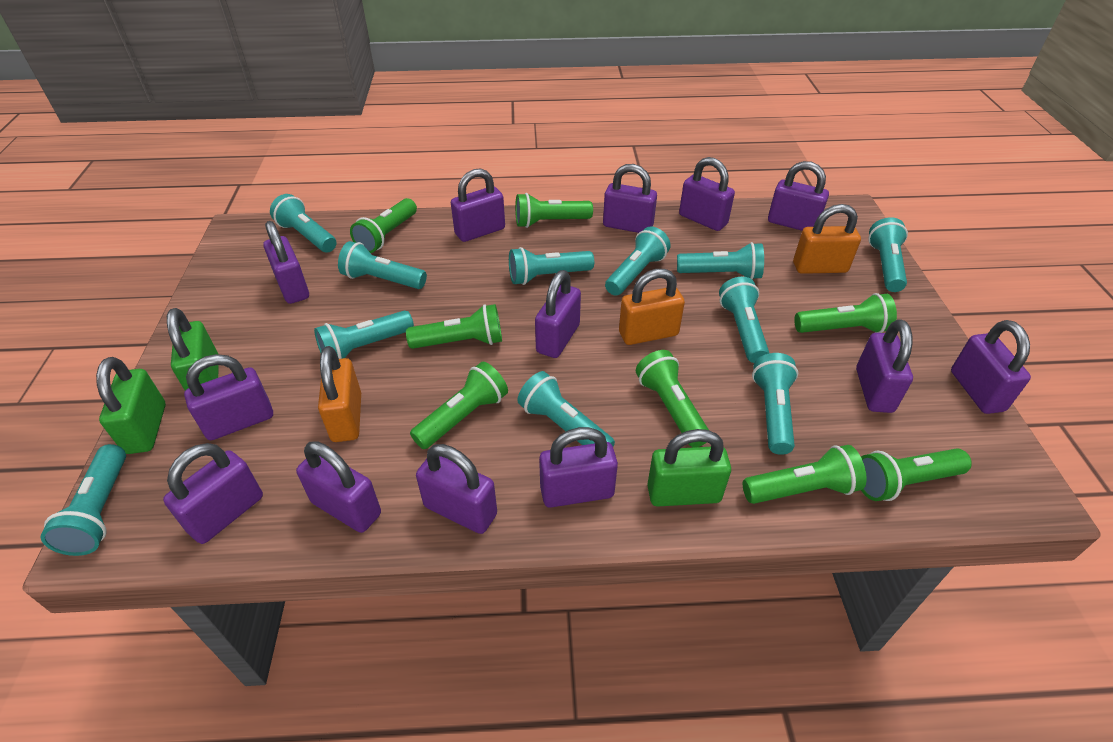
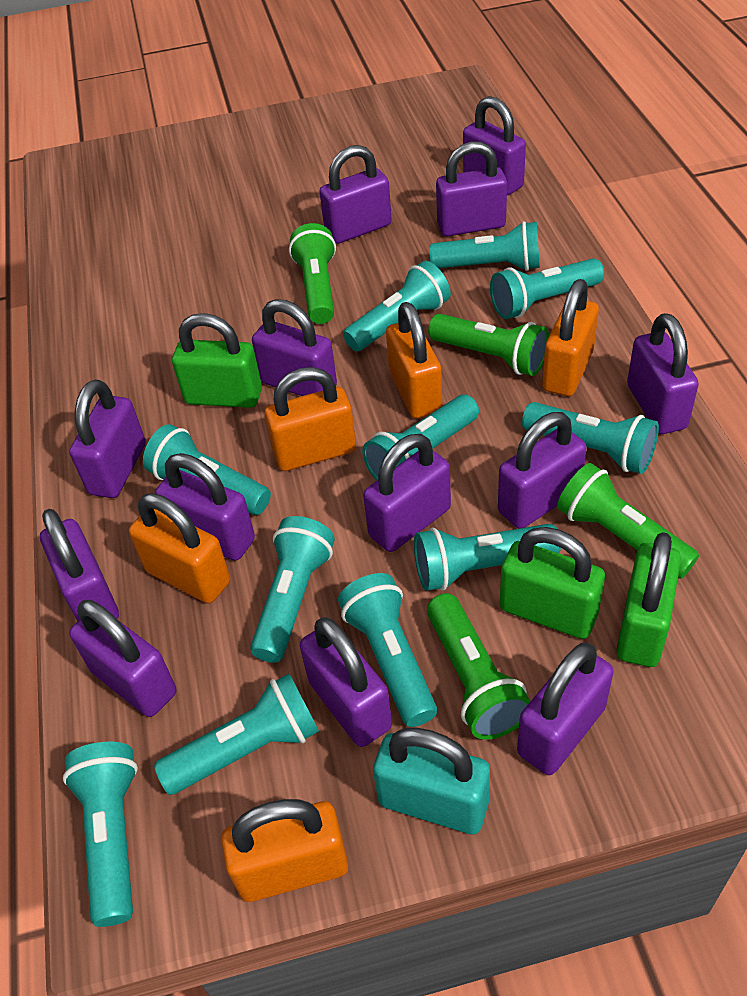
green flashlight: [350,198,417,253] [406,304,502,349] [410,362,508,449] [515,193,593,228] [636,350,709,447] [743,445,867,504] [794,293,897,333] [861,449,972,501] = 8 -> [289,223,336,324] [427,593,531,740] [428,314,549,376] [557,463,699,579] = 4
orange padlock: [318,346,361,442] [619,269,685,345] [793,204,861,274] = 3 -> [129,493,230,604] [221,799,348,902] [264,367,356,471] [386,302,442,419] [542,279,599,396] = 5
turquoise padlock: none = 0 -> [373,727,490,835] = 1

